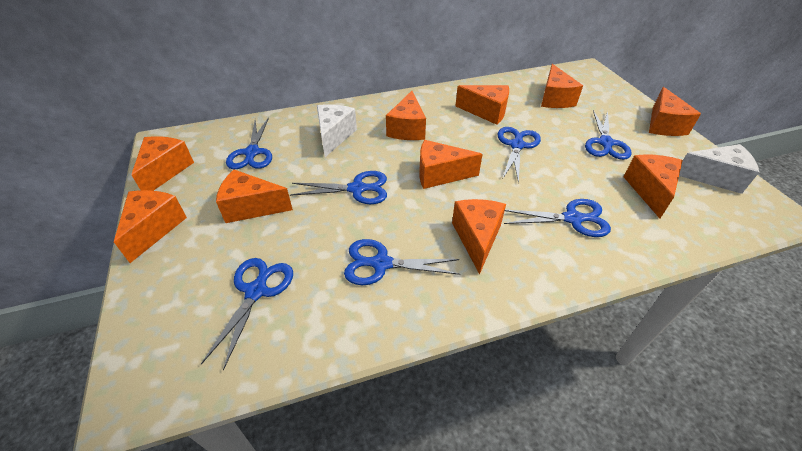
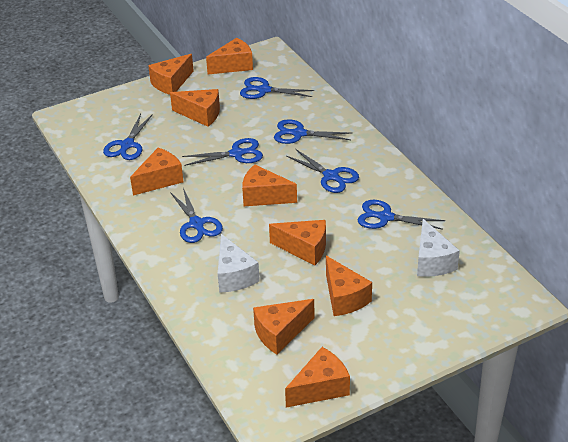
orange cheese: [114,190,187,263] [132,136,194,191] [216,169,293,223] [386,91,426,140] [419,140,483,189] [452,199,506,275] [456,85,509,125] [541,64,583,108] [624,155,683,219] [649,87,701,136] = 10 -> [130,148,183,196] [148,54,194,95] [170,89,220,127] [206,38,253,74] [242,164,297,206] [253,299,314,355] [269,220,326,265] [285,347,350,408] [326,256,372,316] = 9

